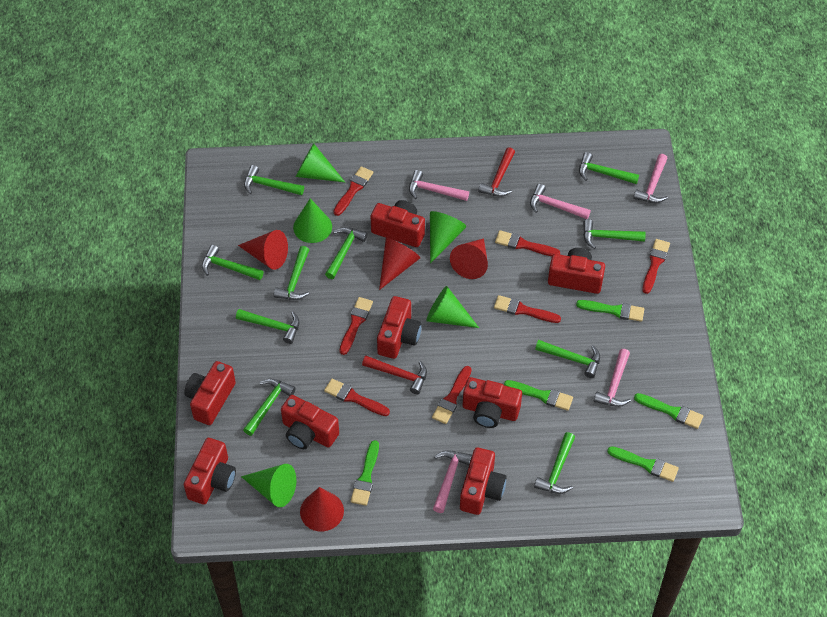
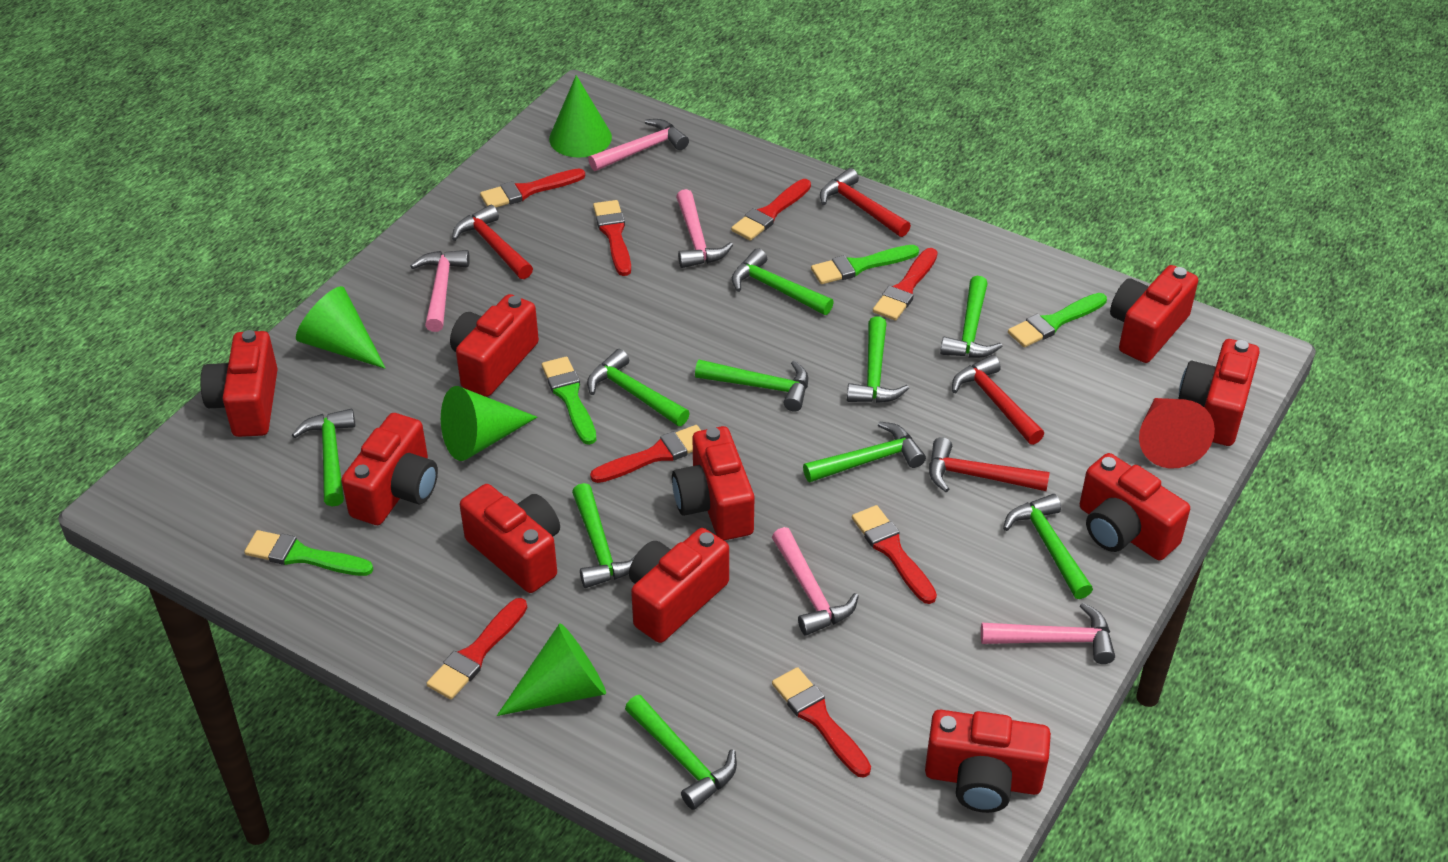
green brush: [351,440,379,506] [504,380,573,411] [576,300,644,322] [607,446,679,482] [634,393,703,429] = 5 -> [244,530,373,576] [542,357,596,445] [811,245,919,284] [1008,293,1107,347] = 4
green cone: [241,464,296,508] [293,198,332,243] [295,143,345,182] [426,286,479,328] [430,211,466,263] = 5 -> [296,286,386,369] [441,386,537,461] [497,623,606,716] [549,75,612,158] = 4
red brush: [324,378,390,416] [333,166,373,216] [340,297,373,355] [432,366,472,424] [494,295,561,323] [495,230,560,256] [642,239,670,294] = 7 -> [427,598,527,699] [480,169,585,208] [590,425,701,483] [593,200,631,276] [731,179,811,241] [772,667,871,778] [852,505,937,604] [873,248,938,321] = 8
red camera: [184,361,236,425] [184,438,236,505] [281,395,339,449] [371,200,425,247] [377,296,422,359] [460,447,507,515] [463,377,522,428] [548,248,605,294] = 8 -> [201,330,278,437] [341,413,438,525] [450,294,539,397] [460,484,560,593] [629,528,729,643] [672,426,754,540] [925,710,1051,813] [1080,453,1190,560] [1110,265,1198,363] [1178,339,1260,446] = 10
red cone: [238,230,288,270] [300,487,344,531] [379,238,421,290] [450,238,488,279] = 4 -> [1139,398,1215,468] = 1
red hammer: [362,356,427,394] [478,147,515,197] = 2 -> [452,205,533,279] [820,168,911,237] [929,437,1050,492] [952,355,1044,445] = 4

